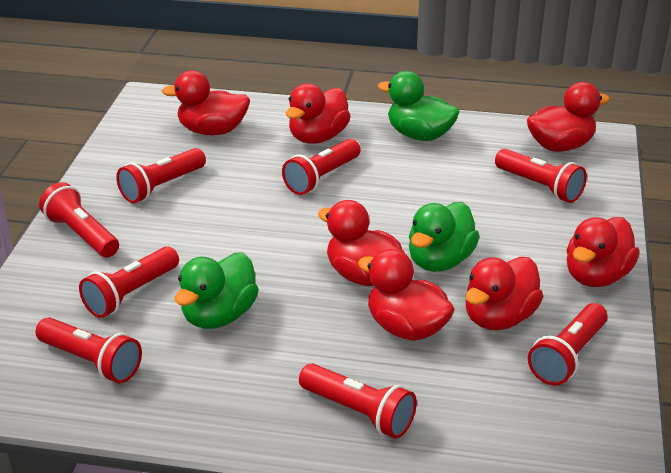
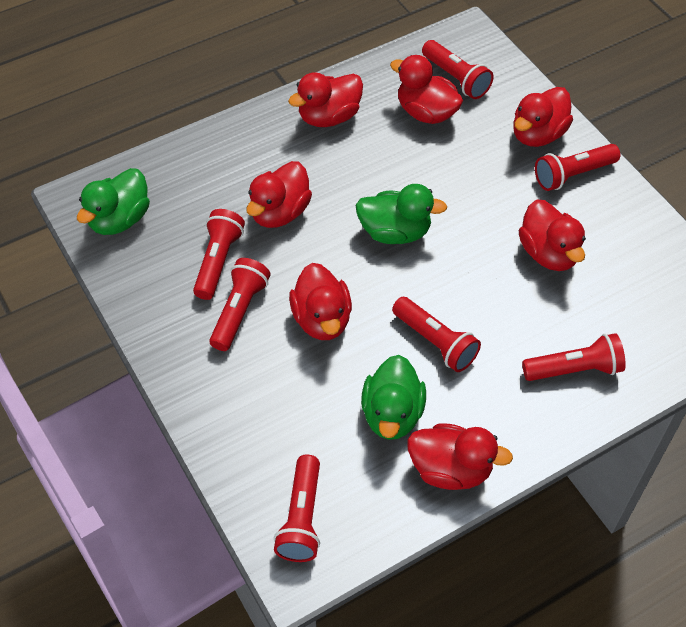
red flashlight: [35,317,142,383] [39,182,119,257] [79,246,179,318] [116,148,206,203] [282,139,361,195] [299,363,417,439] [495,149,587,203] [528,303,608,385] = 8 -> [193,209,245,300] [209,258,270,351] [274,455,320,562] [392,297,481,372] [422,40,494,99] [522,333,626,381] [535,144,620,191] = 7

